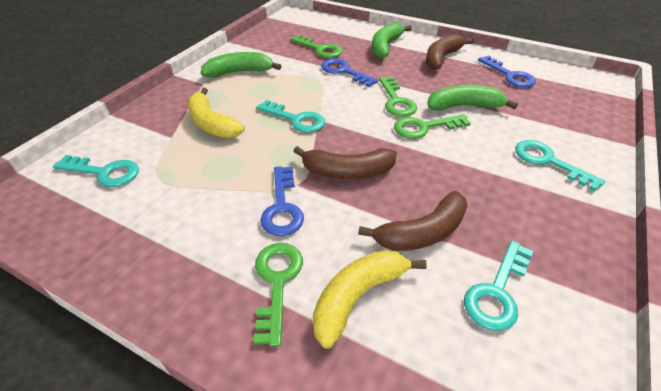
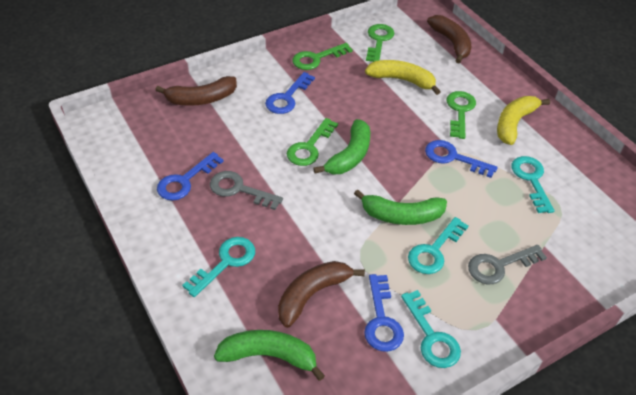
blue key: [260,166,304,236] [321,58,378,87] [478,56,536,88] = 3 -> [157,152,224,201] [265,72,315,114] [364,274,404,352] [425,140,498,178] = 4
grey key: none = 0 -> [210,171,283,210] [468,245,547,285] = 2

